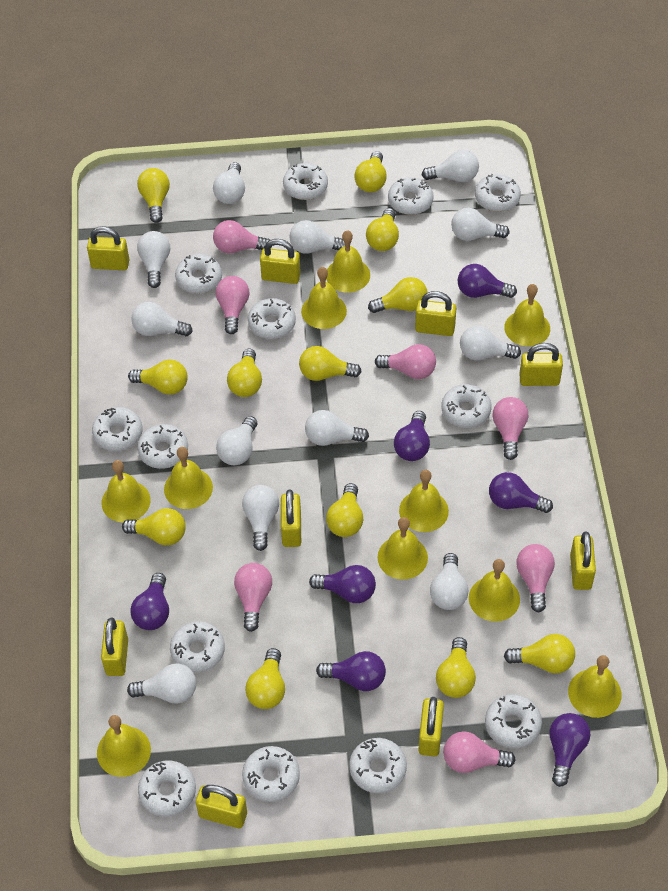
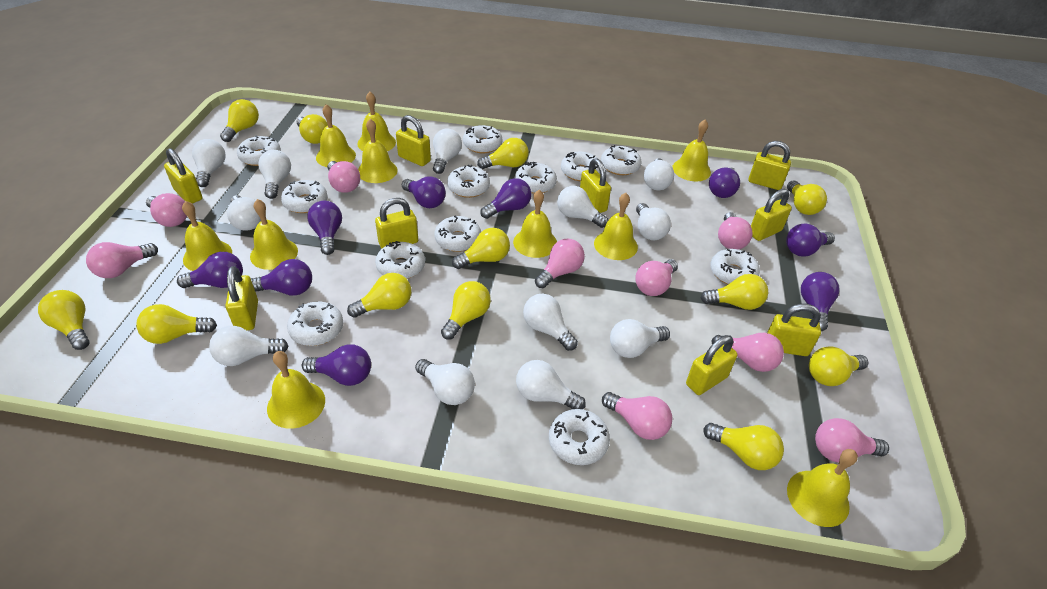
pink light bulb: [213,220,270,253] [216,276,249,334] [234,563,272,632] [375,344,436,379] [443,731,516,773] [493,397,528,460] [517,544,555,612] = 7 -> [86,242,158,278] [146,193,187,227] [327,161,360,193] [535,239,585,288] [602,392,673,440] [635,259,678,296] [711,333,784,372] [718,212,753,250] [815,418,889,463] = 9
purple light bulb: [130,573,169,630] [309,565,376,603] [316,651,386,691] [394,411,430,461] [458,264,517,298] [489,472,553,513] [549,713,590,787] = 7 -> [177,252,243,288] [251,259,312,296] [302,344,371,386] [307,201,342,255] [402,176,446,208] [480,178,531,219] [709,168,740,198] [786,224,835,257] [801,272,840,331] = 9
white donut: [92,407,143,451] [137,424,188,469] [138,760,196,817] [170,621,225,673] [175,254,222,294] [242,746,300,802] [248,298,296,339] [283,163,328,200] [349,738,407,793] [388,177,434,215] [441,384,492,428] [475,174,521,212] [485,694,542,748] = 13 -> [237,136,281,166] [281,180,328,213] [287,301,343,346] [375,241,425,279] [434,216,481,252] [447,165,490,198] [463,125,502,154] [515,162,557,194] [549,409,610,465] [561,152,600,181] [601,145,642,175] [710,249,760,284] = 12

